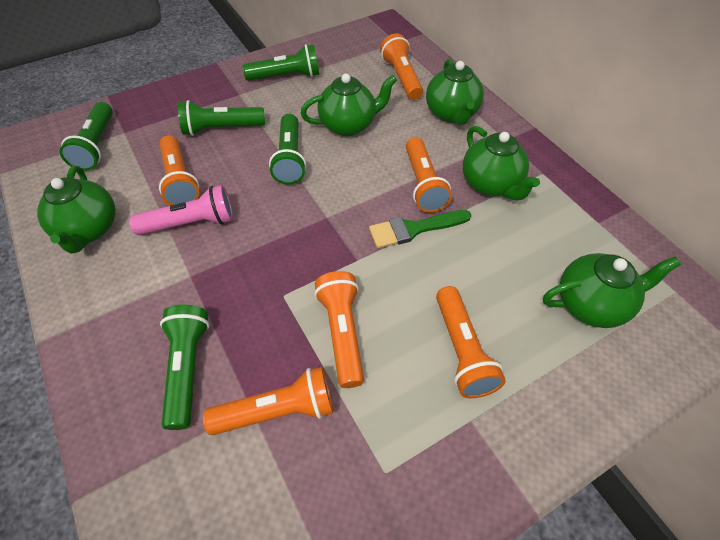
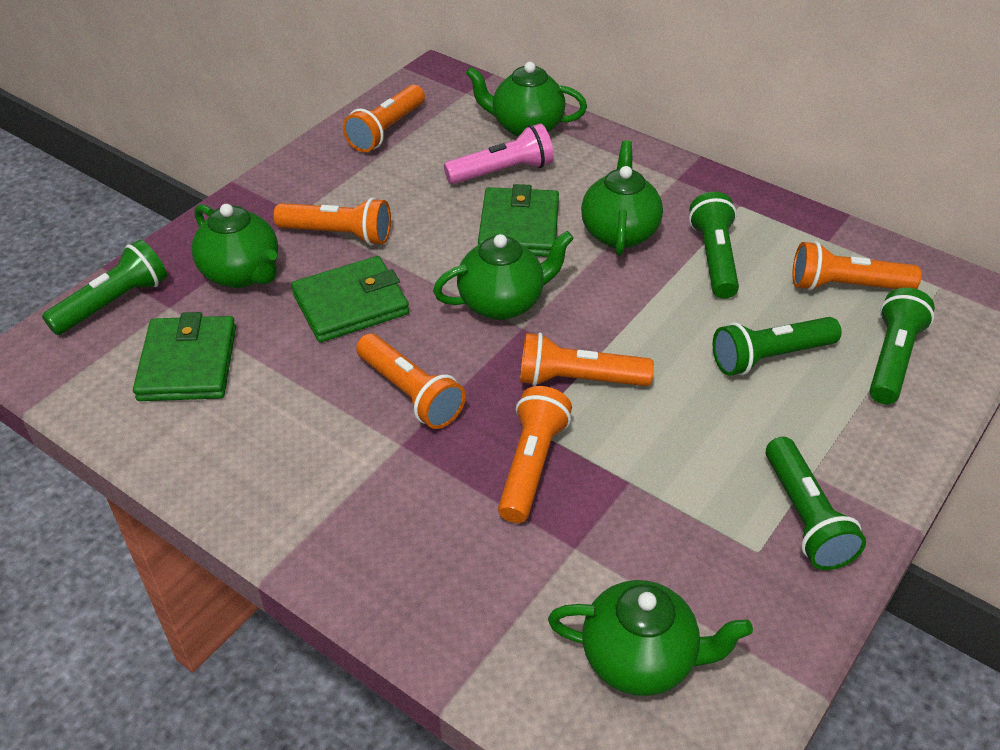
green brush: [369,210,471,248] = 1 -> none = 0
green wallet: none = 0 -> [133,312,236,401] [291,256,409,342] [478,184,559,257] = 3

